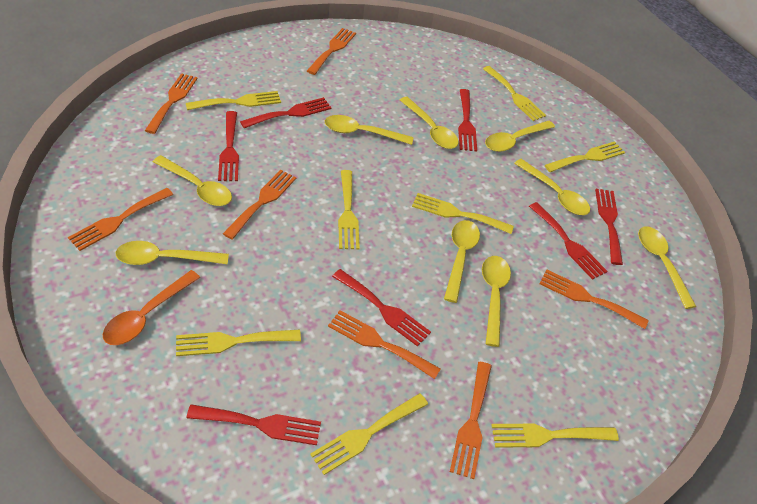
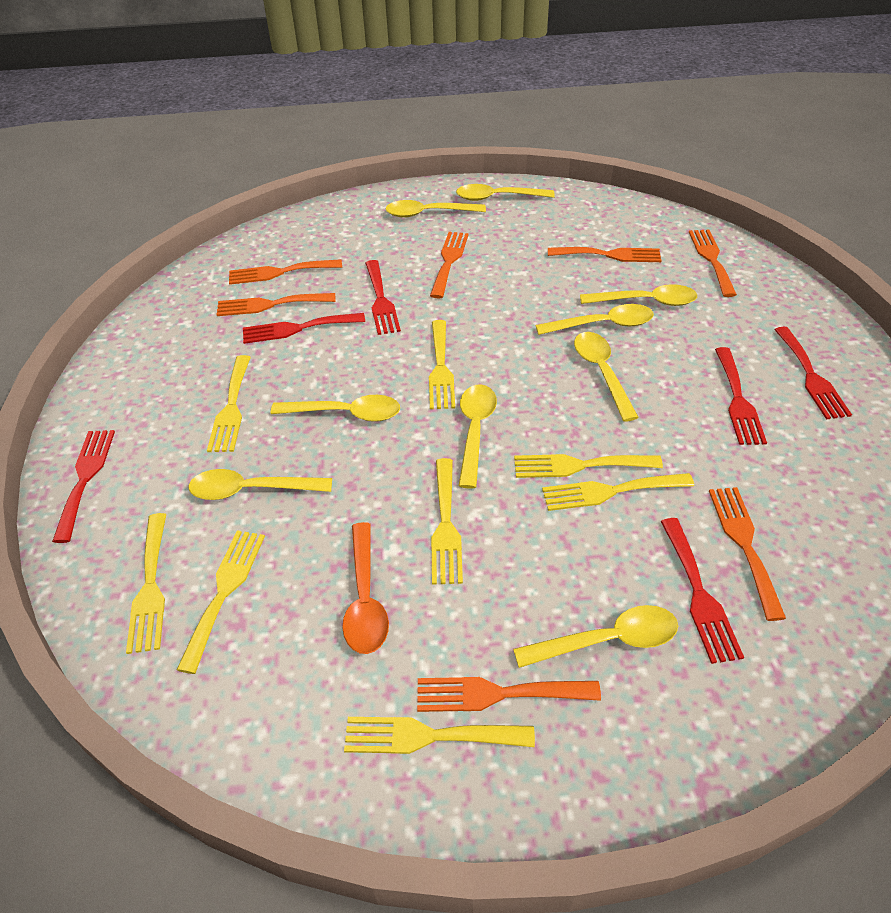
red fork: [187,404,321,445] [218,111,239,181] [240,97,331,128] [332,269,431,347] [458,89,477,152] [529,202,607,280] [595,189,623,265] = 7 -> [52,430,115,543] [243,313,365,344] [365,260,401,335] [661,518,744,664] [715,347,767,445] [774,327,852,420] = 6

